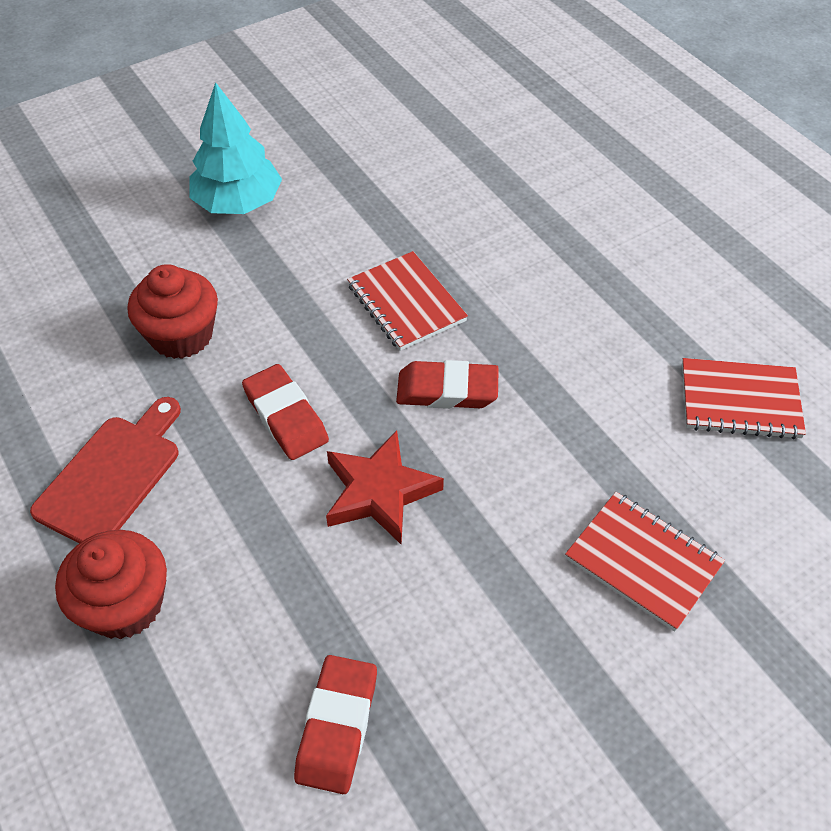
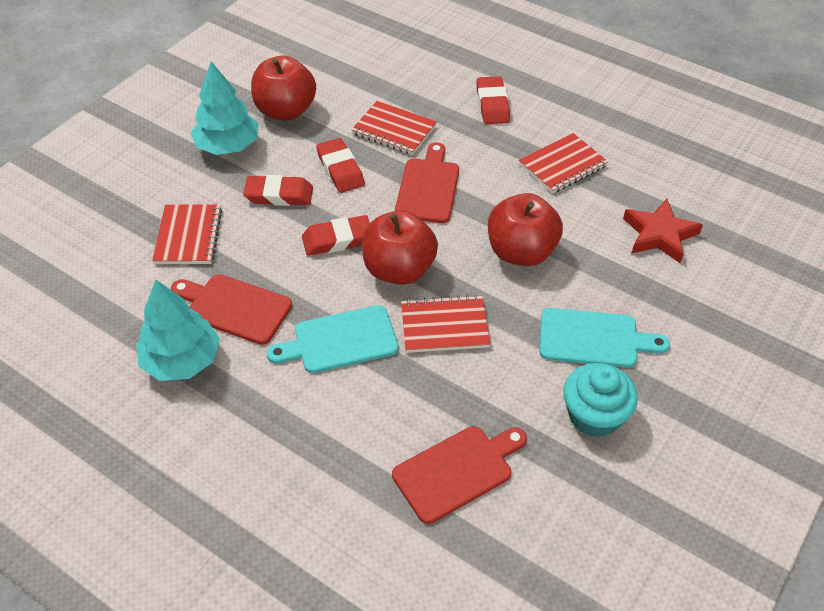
red apple: none = 0 -> [251,55,316,121] [362,210,438,285] [488,193,563,266] = 3
red cupcake: [55,530,167,639] [128,264,218,359] = 2 -> none = 0
red cutting board: [30,397,181,543] = 1 -> [171,274,292,345] [392,426,527,524] [395,142,459,223] = 3
red eraser: [242,364,329,460] [294,655,377,794] [396,360,499,409] = 3 -> [243,175,313,206] [302,215,370,256] [316,138,365,193] [476,76,510,124] = 4
red notebook: [347,251,468,351] [565,492,725,632] [682,358,806,439] = 3 -> [152,204,222,264] [351,101,437,155] [401,295,490,353] [519,133,608,194] = 4
turquoise cupcake: none = 0 -> [563,363,638,438] = 1
turquoise cutting board: none = 0 -> [267,305,399,373] [540,308,670,368] = 2
turquoise tree: [189,82,282,214] = 1 -> [136,280,220,381] [191,62,258,155] = 2

